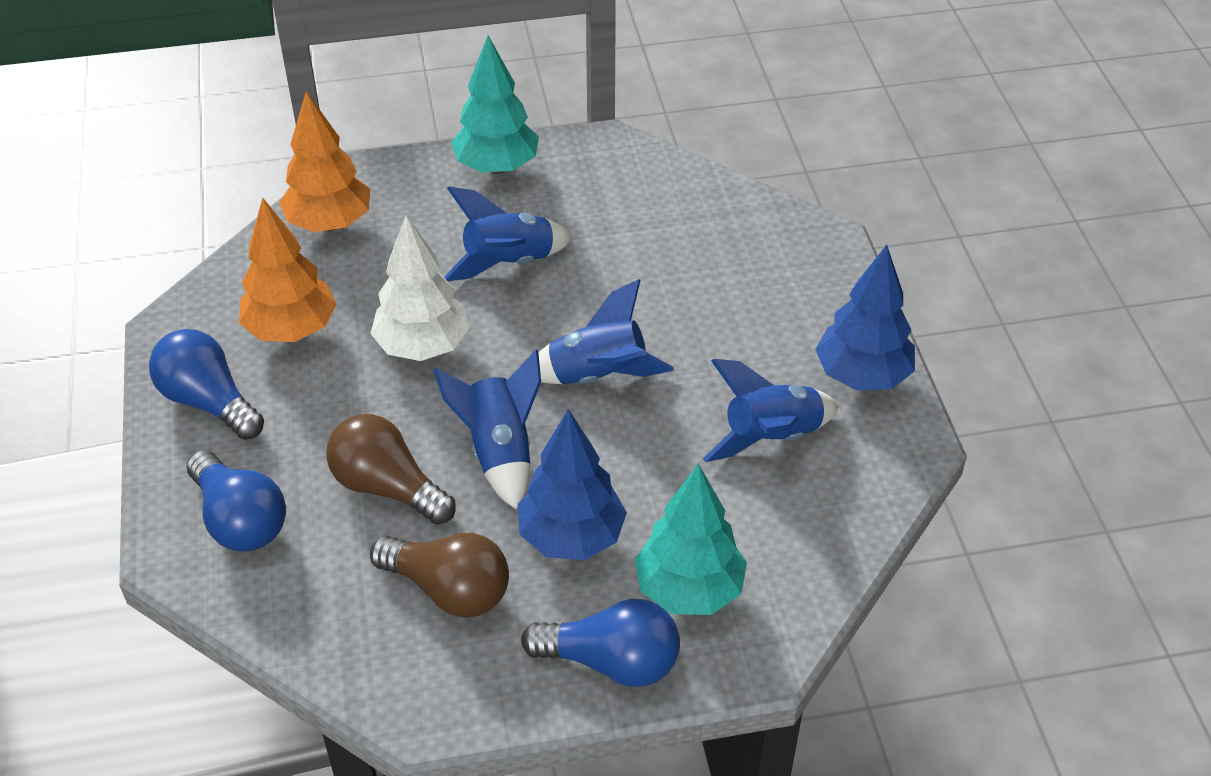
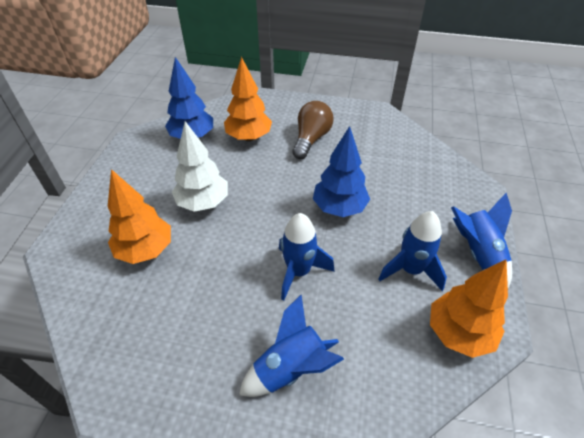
blue light bulb: [149,329,264,440] [186,450,286,552] [521,599,680,687] = 3 -> none = 0
brown light bulb: [326,414,456,525] [370,533,509,618] = 2 -> [292,101,333,159] = 1
orange tree: [239,198,337,342] [279,91,370,232] = 2 -> [108,169,171,264] [224,57,272,141] [430,260,508,358] = 3
turquoise tree: [451,35,539,174] [634,463,747,615] = 2 -> none = 0

